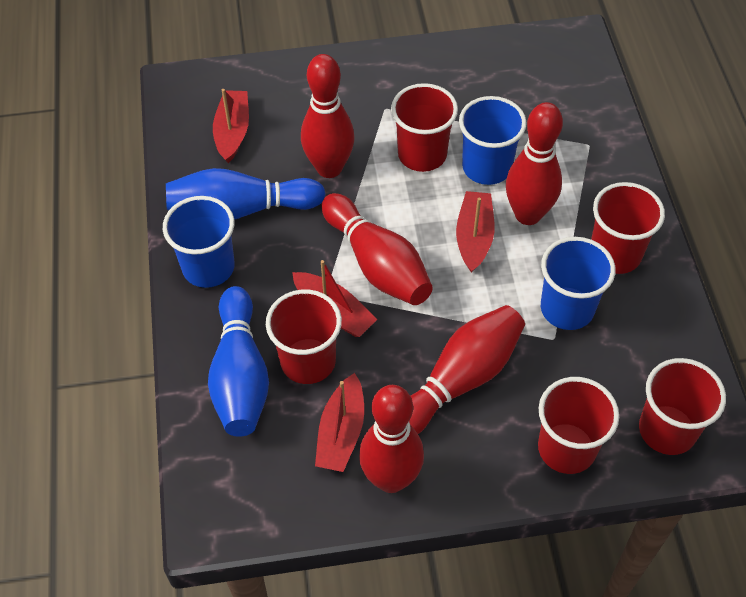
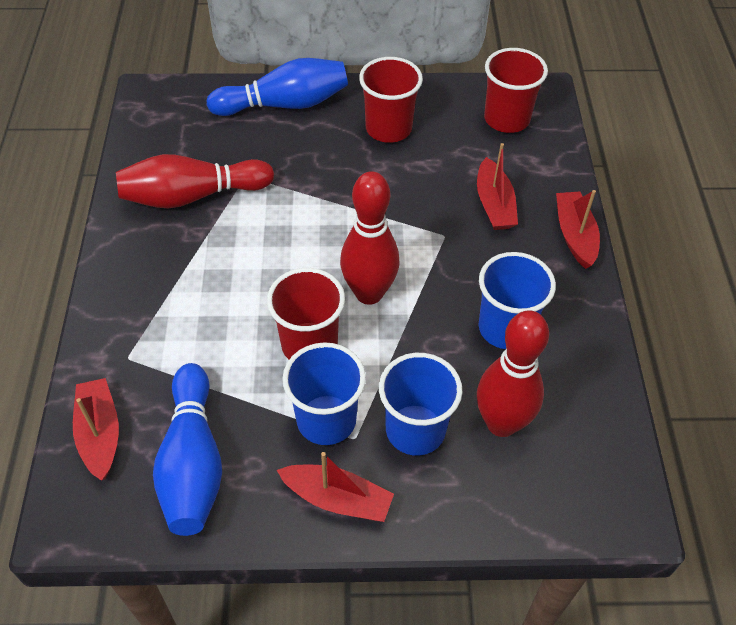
red bowling pin: [301,54,355,178] [322,193,433,305] [359,385,424,493] [409,305,525,434] [506,102,563,225] = 5 -> [116,154,274,208] [340,171,400,305] [477,310,549,437] = 3
red cup: [266,289,342,384] [391,83,458,172] [538,377,619,474] [591,182,665,274] [639,358,726,455] = 5 -> [267,268,345,359] [359,57,423,143] [484,48,548,133] = 3

